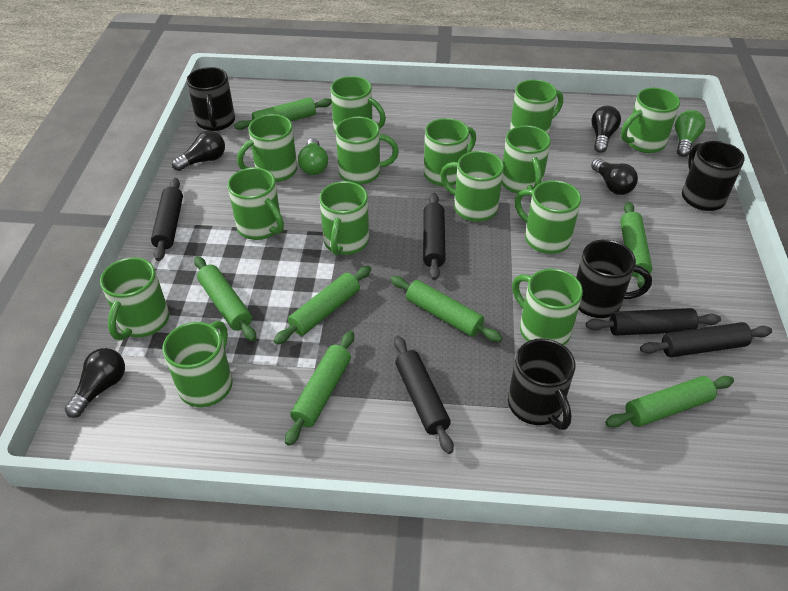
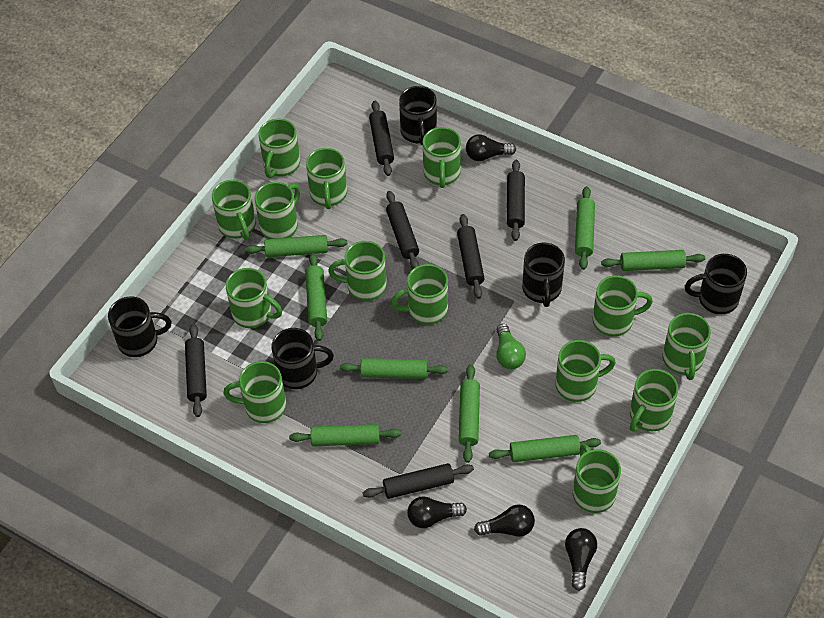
black mug: [187,67,235,131] [508,338,575,430] [576,240,652,318] [682,141,745,211] = 4 -> [108,296,171,357] [271,328,334,389] [399,86,437,145] [522,243,565,307] [685,254,747,314] = 5
black rolling pin: [151,178,183,261] [394,336,454,454] [423,193,446,280] [586,308,721,336] [640,322,772,357] = 5 -> [185,324,207,417] [363,463,474,499] [369,101,394,176] [386,191,419,269] [457,214,485,299] [507,160,525,241] = 6
green light bulb: [298,138,328,175] [675,110,706,157] = 2 -> [496,324,526,369] = 1
green rolling pin: [194,256,256,341] [234,97,332,130] [274,266,371,345] [285,331,354,446] [390,276,503,342] [605,376,734,428] [620,202,652,288] = 7 -> [245,235,347,257] [289,424,401,447] [305,253,327,341] [340,358,448,379] [458,364,480,463] [489,435,601,462] [575,186,595,270] [601,250,705,271] = 8

